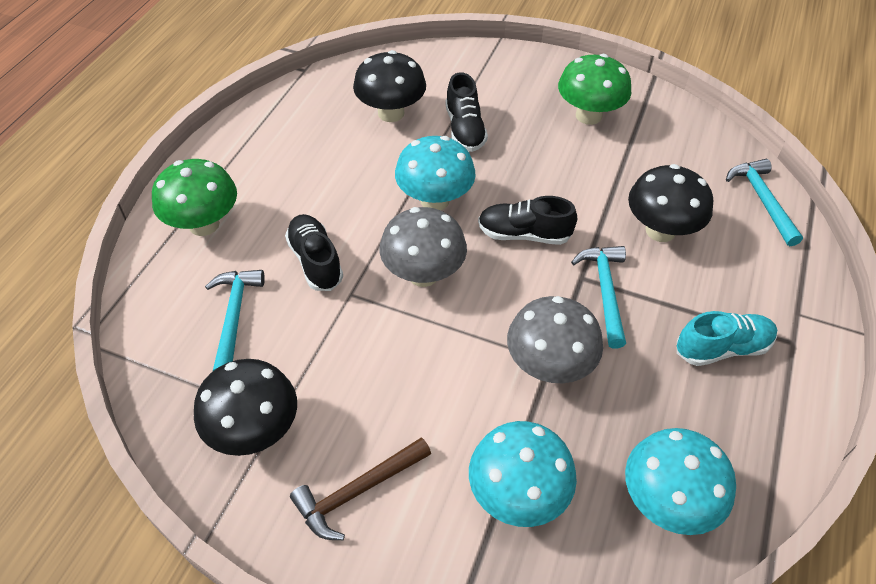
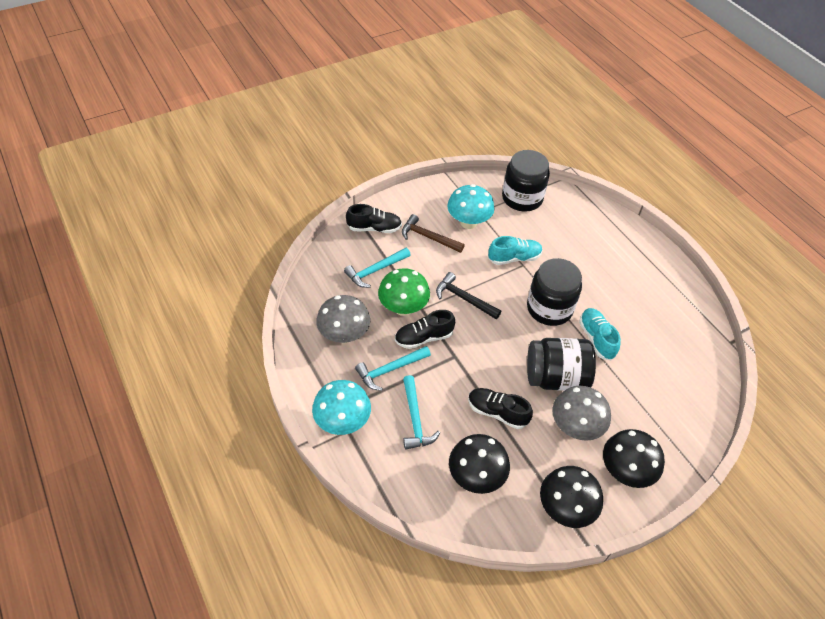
black hammer: none = 0 -> [436,272,501,319] = 1
black jar: none = 0 -> [502,150,550,211] [527,258,582,326] [527,338,596,391] = 3
green mushroom: [152,159,237,236] [558,54,631,125] = 2 -> [378,268,430,316] = 1
turquoise mushroom: [395,136,476,210] [469,421,577,527] [625,428,736,535] = 3 -> [312,380,371,435] [447,184,494,229] = 2
turquoise shoe: [677,311,777,366] = 1 -> [488,236,543,265] [579,308,621,360] = 2

